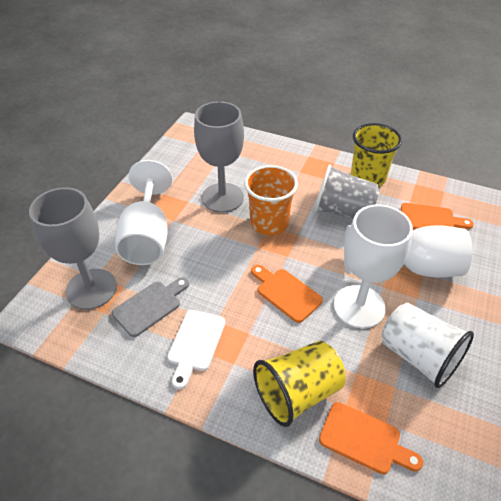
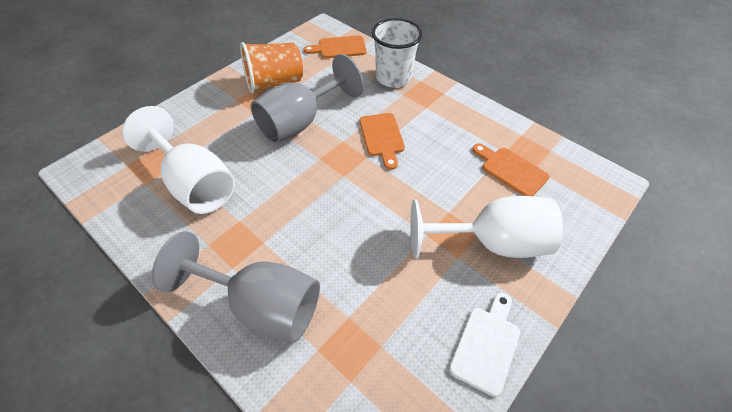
grey cup: [314,164,380,219] = 1 -> none = 0
grey cutting board: [112,277,189,337] = 1 -> none = 0
white goblet: [115,160,172,265] [334,204,413,329] [344,225,472,278] = 3 -> [122,106,235,214] [411,196,563,259] = 2
yellow cup: [253,341,345,427] [351,123,402,187] = 2 -> none = 0

